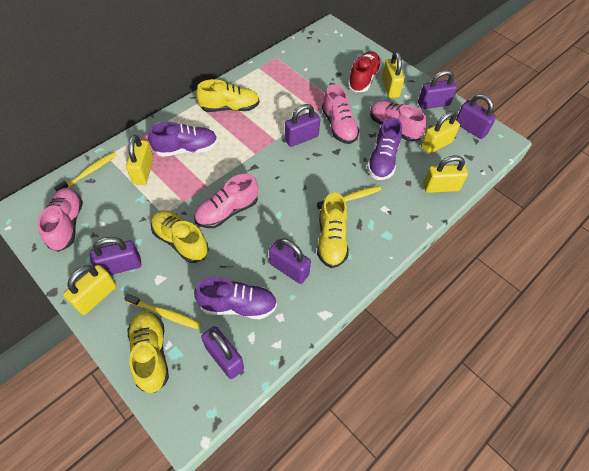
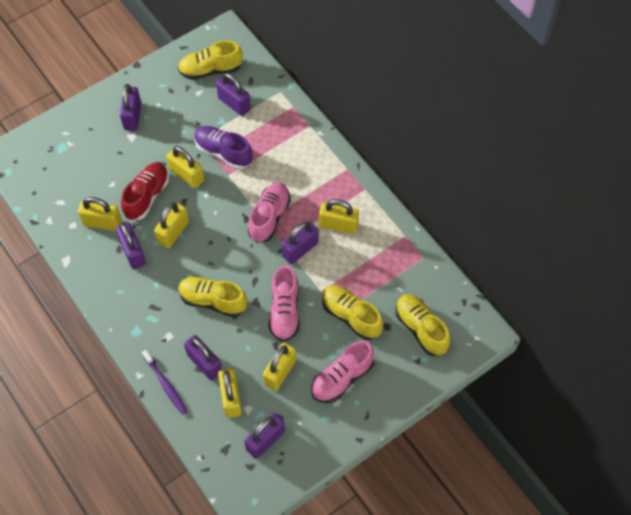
pink shoe: [37,188,83,252] [194,174,258,228] [322,84,360,144] [370,100,427,142] = 4 -> [248,182,291,243] [269,265,300,342] [311,341,374,403] = 3
purple shoe: [148,122,218,157] [194,277,277,319] [367,117,402,180] = 3 -> [194,126,253,169] = 1
purple toothbrush: none = 0 -> [142,350,187,415] = 1
yellow padlock: [63,265,116,315] [126,135,154,185] [382,52,404,98] [421,111,460,154] [423,155,468,193] = 5 -> [78,197,122,231] [154,202,189,248] [166,146,204,188] [218,368,242,418] [263,343,296,391] [319,199,359,234] = 6
yellow toothbrush: [54,152,117,191] [124,294,201,329] [317,186,381,210] = 3 -> none = 0

